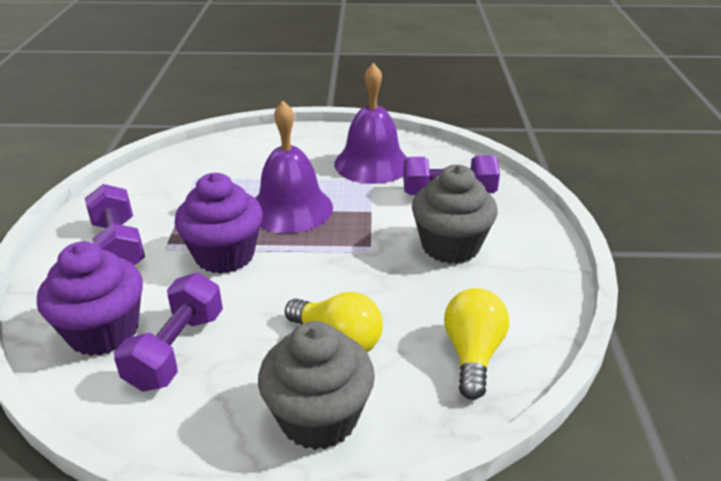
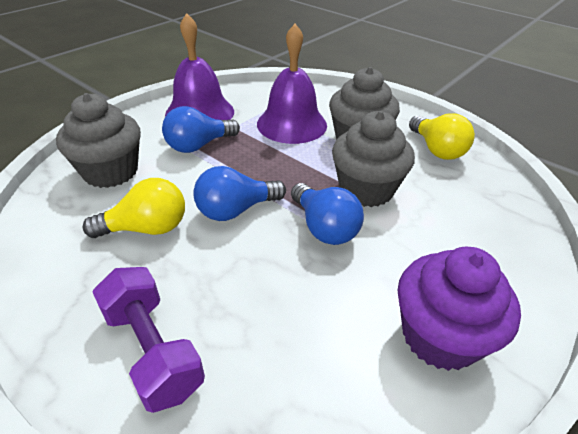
blue light bulb: none = 0 -> [162,106,240,153] [193,166,286,221] [291,183,364,245] = 3
grey cupcake: [258,321,375,450] [412,165,498,264] = 2 -> [56,93,141,188] [329,67,400,140] [332,111,415,207] = 3
purple cupcake: [37,242,143,356] [174,173,263,274] = 2 -> [398,247,521,371] = 1
purple dumbbell: [85,184,145,265] [114,273,223,392] [403,155,500,195] = 3 -> [92,267,205,413] = 1

